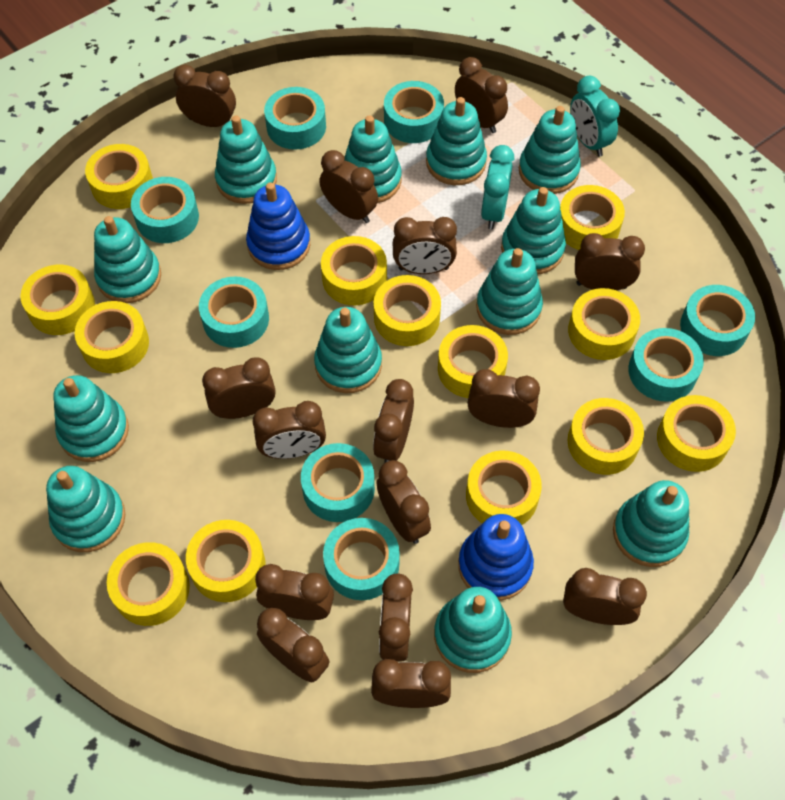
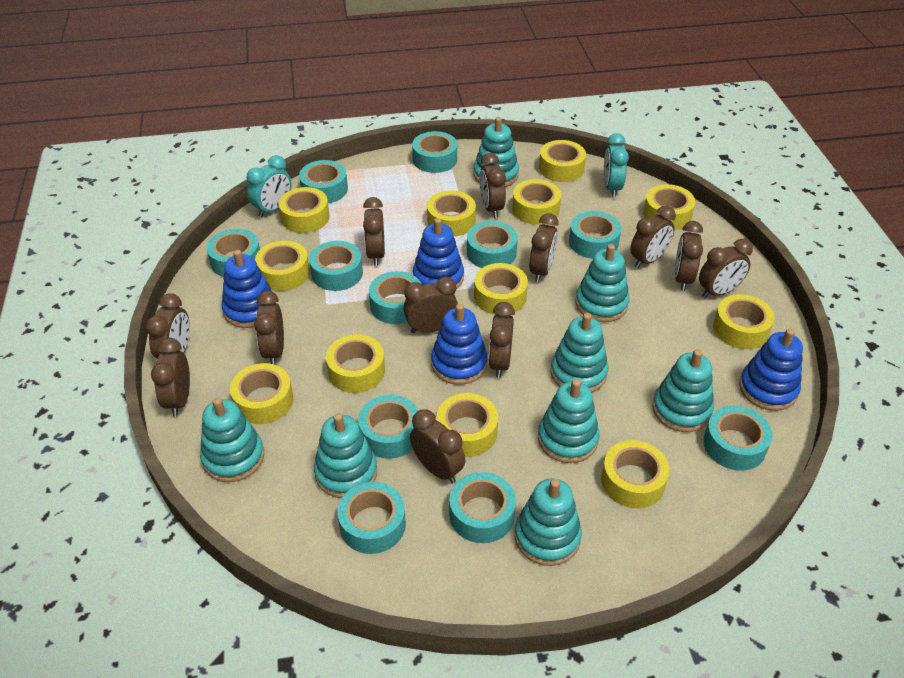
blue stacking toy: [246,182,310,270] [458,514,534,601] = 2 -> [222,250,272,328] [413,218,464,290] [431,304,487,385] [739,329,803,411] = 4
brown clock: [173,65,236,127] [202,357,276,419] [253,401,326,459] [255,564,334,620] [257,608,330,682] [319,150,378,223] [371,659,451,708] [373,379,414,463] [376,460,431,544] [379,573,413,662] [393,217,457,274] [455,57,508,133] [468,369,540,428] [563,568,647,625] [575,233,645,290] = 15 -> [146,294,190,359] [151,338,190,416] [254,291,284,365] [363,197,385,266] [404,277,458,333] [410,409,465,483] [479,153,506,218] [489,302,515,378] [529,213,559,282] [630,205,676,268] [675,221,703,291] [699,239,753,298] = 12
turquoise stacking toy: [46,466,125,552] [53,375,129,462] [94,216,161,303] [215,115,277,204] [314,307,382,393] [344,115,402,203] [426,97,487,185] [434,587,512,673] [476,248,543,335] [501,187,566,274] [519,106,581,194] [613,480,689,567] = 12 -> [200,398,264,482] [314,413,377,498] [474,117,519,187] [515,478,582,566] [538,379,599,463] [550,313,608,393] [575,244,629,322] [652,349,714,432] = 8
turquoise tape: [131,177,199,243] [199,277,269,348] [264,87,326,150] [301,443,375,522] [323,518,400,600] [384,81,444,143] [628,328,704,402] [680,285,755,356] = 8 -> [207,229,260,277] [299,160,348,203] [309,241,363,291] [337,482,406,554] [358,395,418,459] [369,271,421,324] [412,131,457,173] [449,472,516,543] [467,221,518,268] [569,211,621,259] [703,406,773,471] = 11
yellow tape: [20,265,95,335] [75,301,149,373] [85,144,153,209] [107,542,190,626] [186,520,265,602] [321,236,387,305] [374,275,441,346] [438,325,508,398] [466,451,542,525] [560,185,625,250] [567,398,644,475] [568,288,640,360] [657,395,736,472] = 13 -> [230,363,293,424] [255,241,310,291] [279,187,329,233] [326,334,385,393] [427,190,476,237] [437,393,498,457] [474,263,528,315] [512,179,561,225] [539,140,586,182] [601,440,670,508] [643,184,695,230] [713,294,775,349] = 12

